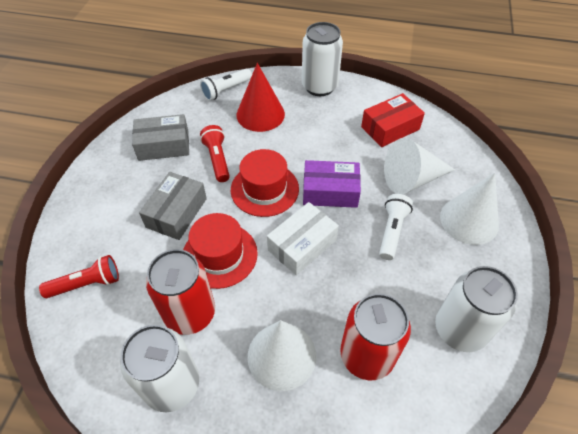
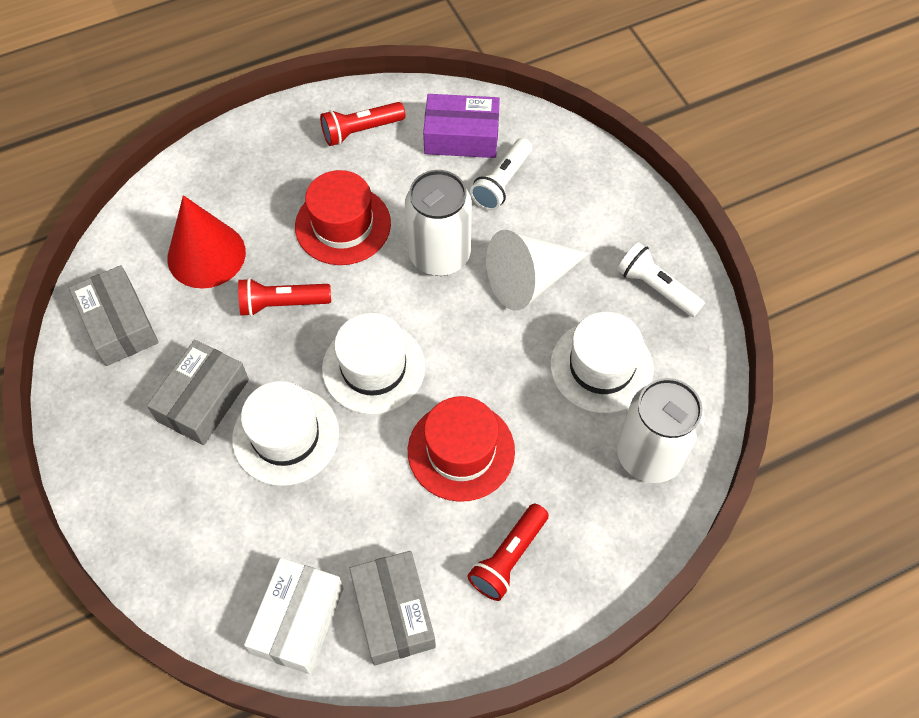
grey box: [132,114,189,161] [139,172,207,240] = 2 -> [69,265,159,366] [147,340,249,445] [349,551,436,666] = 3
red box: [361,93,425,147] = 1 -> none = 0
red can: [146,249,215,335] [340,293,411,381] = 2 -> none = 0
red flashlight: [39,255,119,298] [200,125,230,182] = 2 -> [238,278,331,316] [320,102,406,146] [468,504,549,601] = 3
white can: [120,325,199,412] [302,22,343,96] [435,266,518,352] = 3 -> [405,170,472,276] [617,378,704,483] = 2
white cone: [247,320,316,391] [384,138,455,194] [440,173,499,245] = 3 -> [486,230,589,310] = 1
white hat: none = 0 -> [232,381,339,486] [322,313,425,414] [550,312,654,413] = 3

